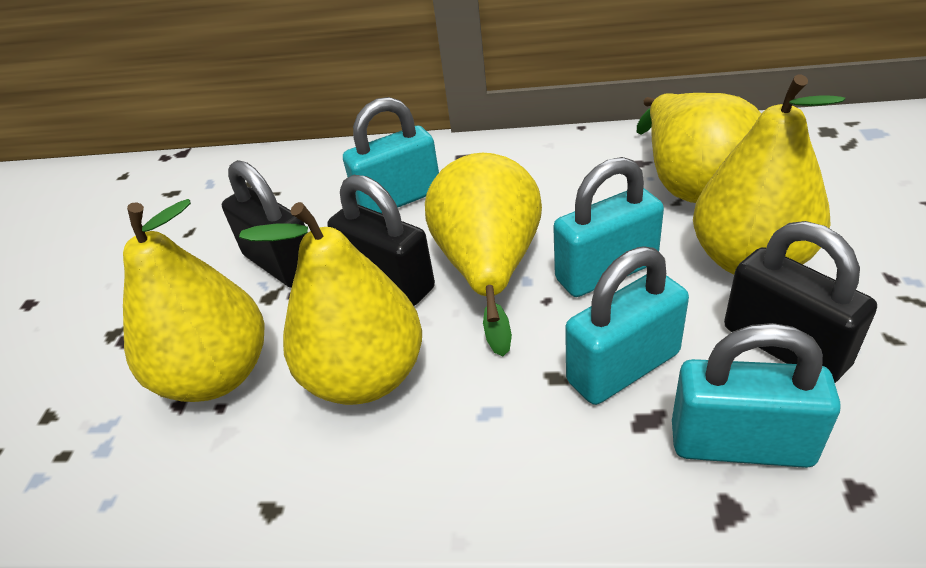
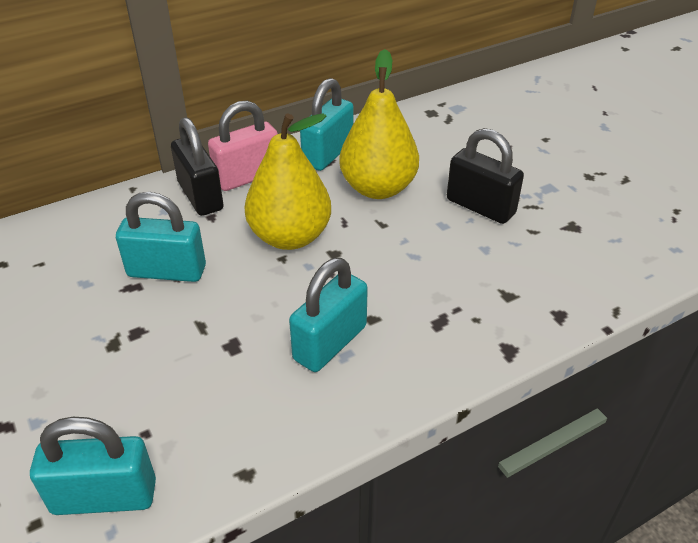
black padlock: [222,160,308,288] [327,175,435,306] [724,221,877,383] = 3 -> [171,117,224,216] [447,128,524,224] = 2
pink padlock: none = 0 -> [208,101,278,191] = 1
yellow pear: [123,199,265,402] [239,202,422,405] [425,153,542,356] [637,93,761,203] [693,74,845,274] = 5 -> [245,113,331,250] [339,49,419,199] = 2

